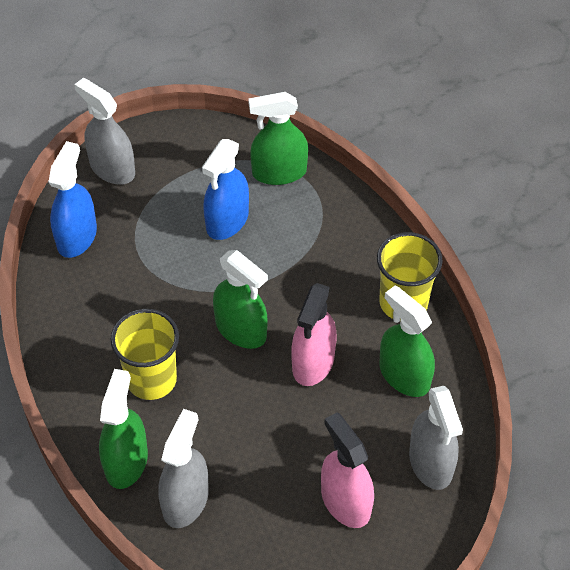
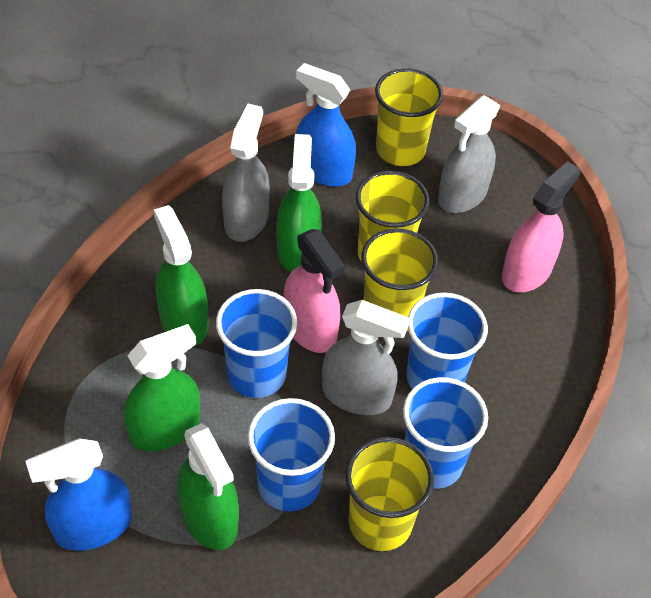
blue cup: none = 0 -> [216,289,297,398] [248,398,335,511] [403,377,488,489] [406,292,488,389] = 4
yellow cup: [110,309,179,400] [377,232,443,321] = 2 -> [345,437,434,551] [356,171,429,262] [361,228,438,331] [375,68,443,166] = 4

